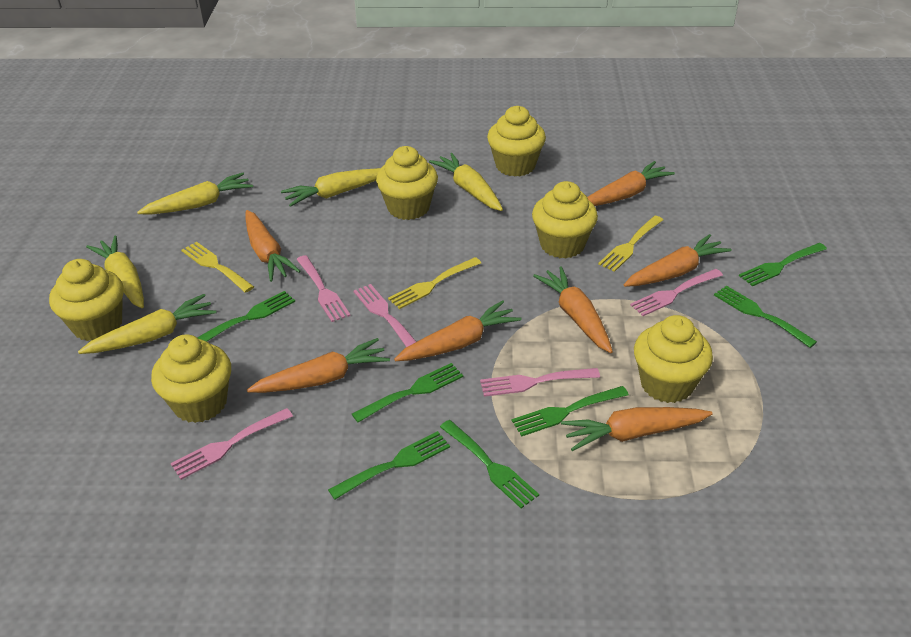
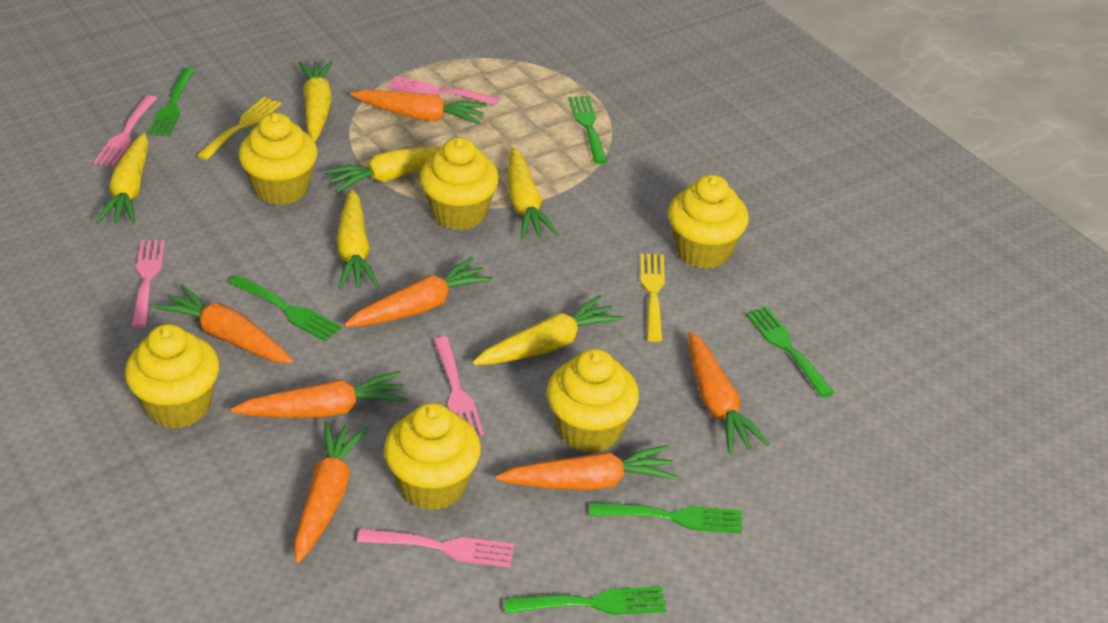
green fork: [197,291,295,341] [328,431,450,500] [352,363,463,422] [440,420,539,508] [512,386,629,437] [714,286,817,348] [739,243,827,286] = 7 -> [148,68,195,136] [228,275,342,341] [504,587,666,615] [569,96,607,164] [590,502,742,534] [746,306,834,398] = 6
yellow carrot: [78,294,216,354] [86,235,144,308] [137,173,253,214] [281,168,380,207] [429,153,503,211] = 5 -> [96,133,148,224] [299,61,333,141] [324,146,443,193] [337,189,379,290] [472,295,623,365] [508,147,558,239] = 6
yellow fork: [181,242,254,293] [388,257,481,309] [598,216,663,272] = 3 -> [197,97,282,160] [640,254,665,342] = 2

